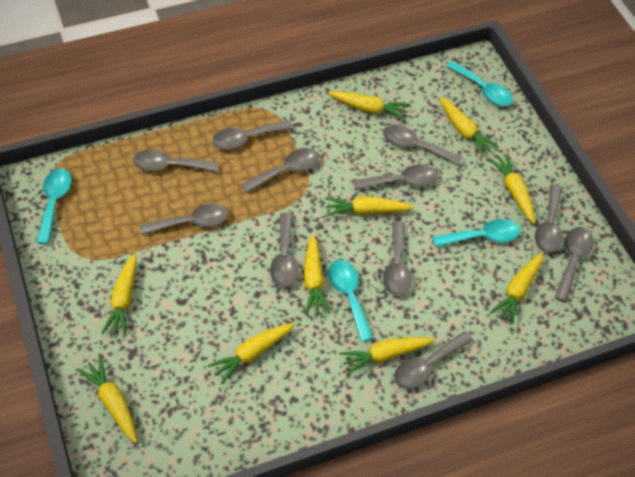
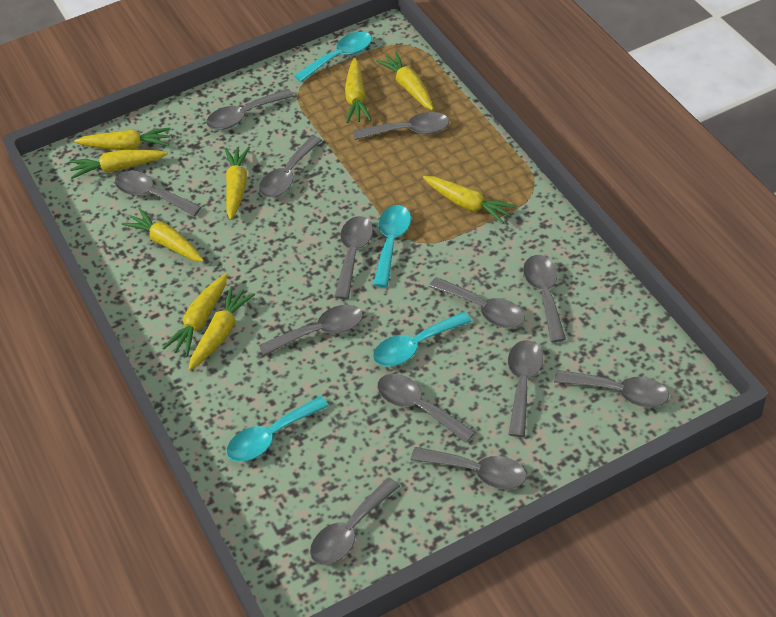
grey spoon: [133,149,219,172] [140,204,228,235] [212,120,293,150] [241,148,319,193] [270,213,299,287] [353,165,438,190] [383,125,462,165] [383,221,412,296] [394,331,473,389] [535,184,563,253] [555,227,594,302] = 11 -> [115,171,201,216] [206,89,294,130] [259,136,322,198] [259,305,363,356] [310,477,400,565] [334,216,373,299] [353,112,449,140] [377,374,475,443] [411,447,527,489] [429,277,525,328] [508,340,543,437] [523,255,566,342] [554,370,669,407] = 13
yellow carrot: [77,356,137,443] [101,253,137,336] [207,323,295,384] [304,234,330,315] [325,196,414,217] [328,91,410,120] [339,337,435,375] [440,97,499,157] [488,153,535,224] [490,252,544,325] = 10 -> [69,149,168,179] [74,128,171,150] [121,208,204,262] [163,273,228,357] [188,286,255,371] [225,146,250,220] [345,58,371,123] [376,51,434,110] [423,176,516,224] = 9

